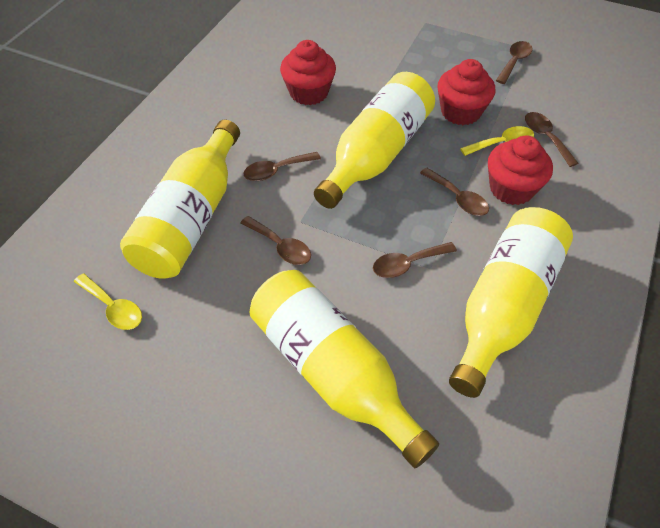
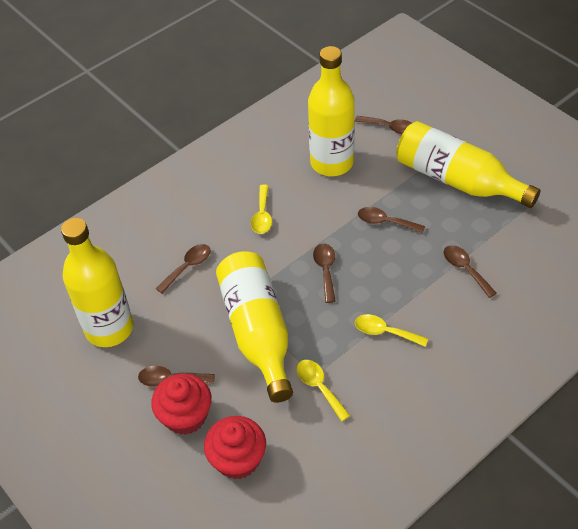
red cupcake: [280,40,336,105] [437,59,495,125] [488,136,553,205] = 3 -> [151,373,212,435] [204,416,266,479] = 2
yellow spoon: [74,273,142,330] [460,126,534,156] = 2 -> [251,185,272,234] [297,360,350,422] [355,314,428,347] = 3

